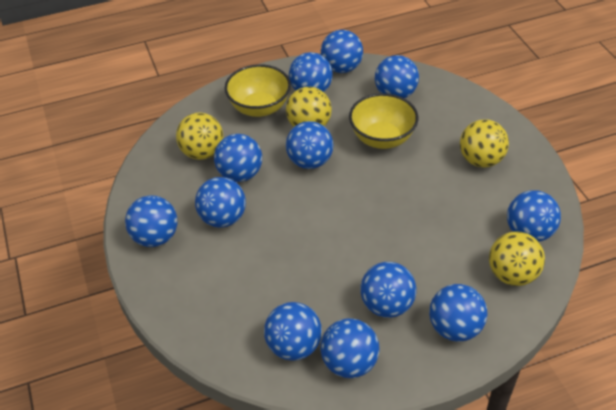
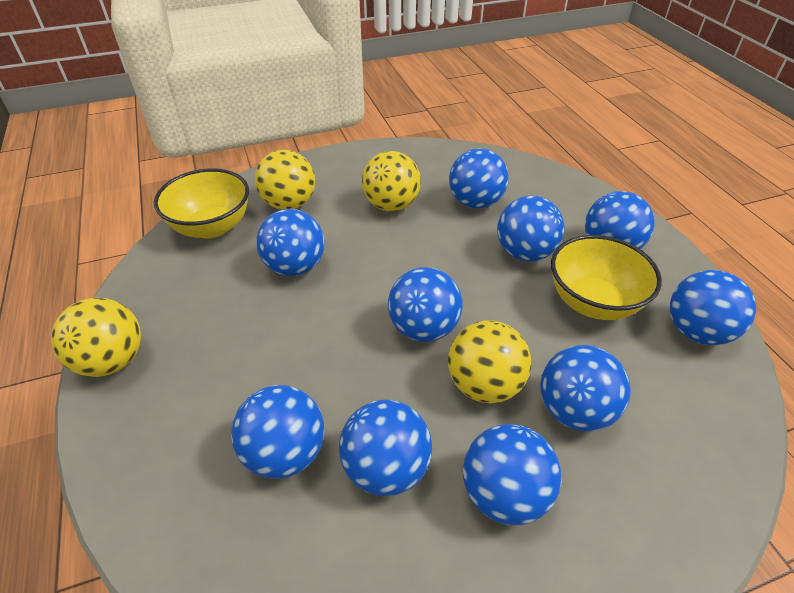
blue ball: [125,195,177,247] [195,177,246,228] [214,134,262,182] [264,302,322,361] [286,121,334,169] [289,52,333,92] [320,318,379,378] [321,30,363,73] [360,262,416,318] [375,55,419,98] [429,284,487,342] [507,190,561,242] = 12 -> [231,385,324,479] [256,209,325,276] [339,400,432,496] [388,267,463,342] [449,148,508,209] [463,424,562,525] [497,196,564,261] [540,345,631,431] [585,191,655,249] [670,270,756,345] = 10

